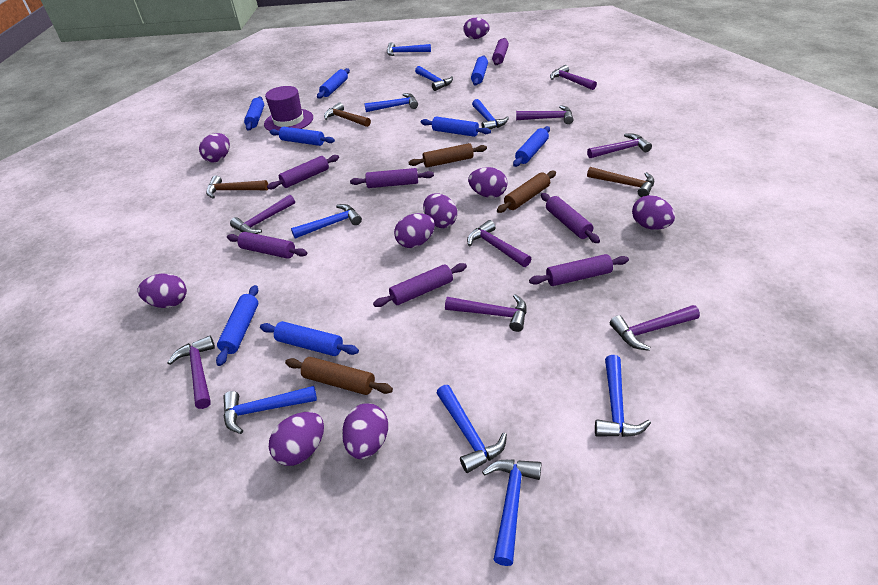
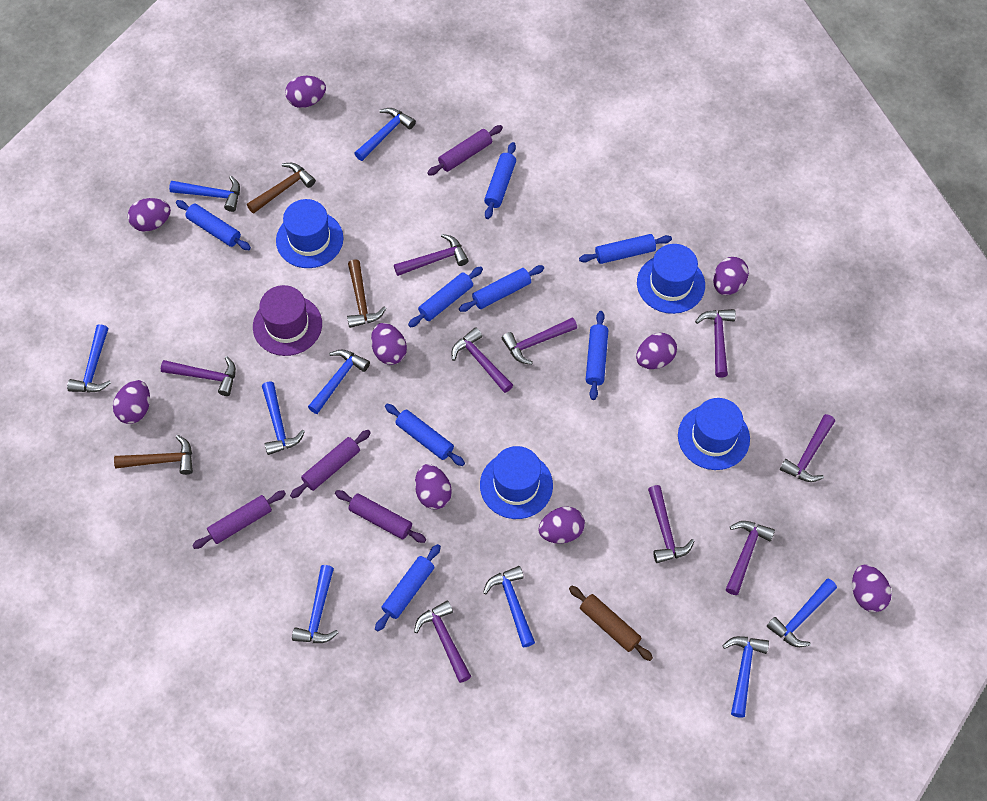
blue hat: none = 0 -> [276,199,343,268] [480,446,553,519] [637,244,705,314] [678,398,750,470] = 4
brown rolling pin: [285,357,393,395] [408,143,487,168] [497,171,556,213] = 3 -> [569,585,653,661] = 1
purple hammer: [167,336,215,409] [230,194,295,234] [445,294,527,332] [467,220,531,267] [516,105,573,124] [550,65,597,90] [587,133,652,158] [610,305,700,351] = 8 -> [161,356,236,396] [394,234,469,276] [414,600,471,683] [452,327,513,393] [502,317,577,365] [648,485,695,563] [695,309,736,378] [726,521,775,595] [780,414,835,482] = 9
purple rolling pin: [227,232,307,259] [267,155,339,189] [350,168,434,188] [373,263,467,307] [492,38,509,65] [529,254,629,286] [541,193,600,243] = 7 -> [192,490,286,549] [290,430,371,498] [335,490,426,543] [427,125,503,176] = 4

